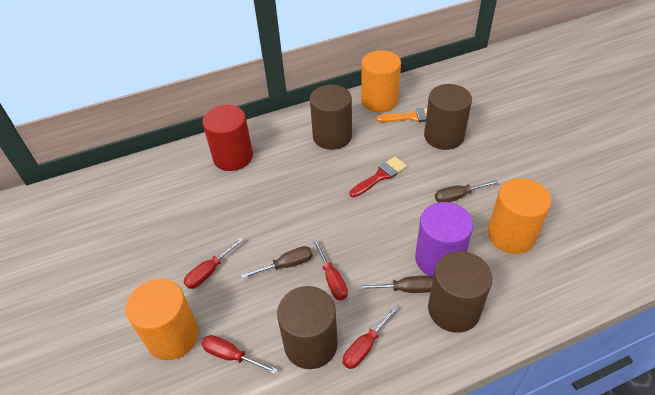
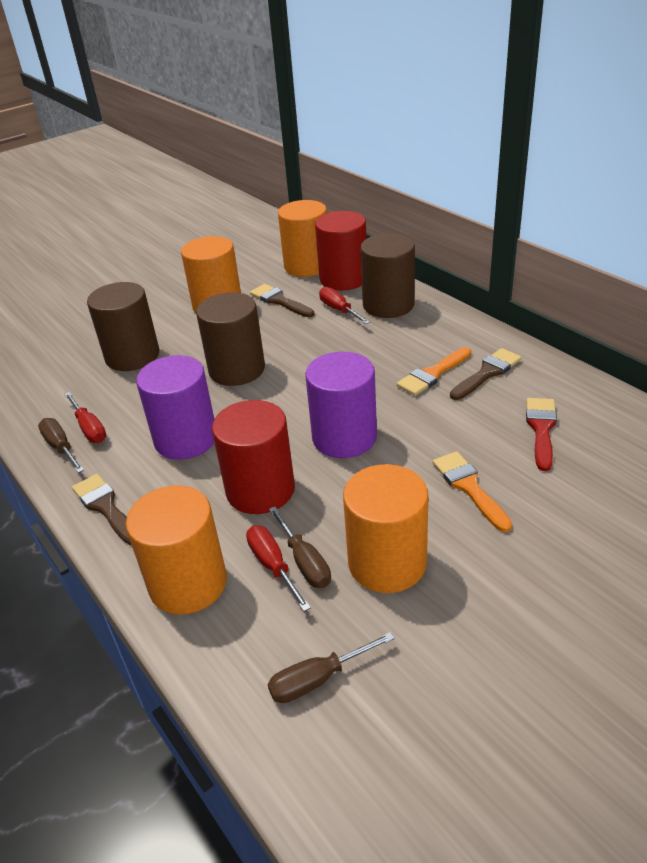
brown brush: none = 0 -> [72,474,131,545] [250,284,314,317] [450,348,521,400] = 3
brown cylinder: [277,286,338,369] [310,85,352,150] [424,84,472,150] [428,251,492,333] = 4 -> [87,282,159,371] [196,293,265,386] [360,233,415,318] = 3
orange brush: [376,108,427,122] = 1 -> [397,347,471,396] [433,451,512,532] = 2
orange cylinder: [126,279,199,360] [361,50,401,112] [488,178,551,254] = 3 -> [126,485,227,615] [181,236,241,313] [278,200,327,277] [343,464,429,593] = 4
purple cylinder: [415,202,473,277] = 1 -> [136,355,214,460] [305,352,377,458] = 2
red cylinder: [202,105,253,171] = 1 -> [212,400,295,514] [315,211,367,290] = 2
red screwdriver: [184,238,243,289] [201,335,278,374] [313,240,348,300] [342,306,399,369] = 4 -> [64,392,107,443] [246,526,311,612] [319,287,370,324] = 3

